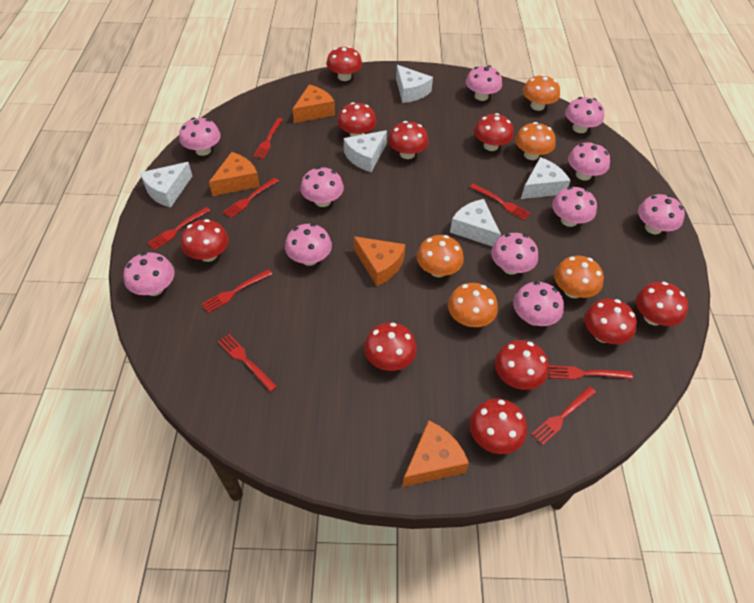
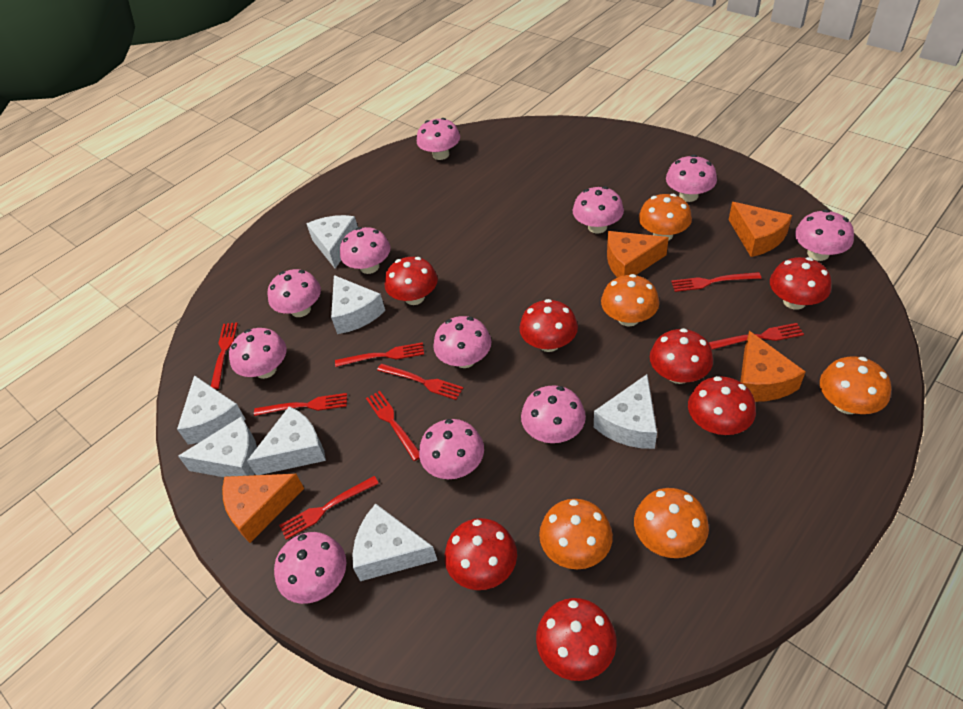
red mushroom: [181,219,229,262] [327,46,362,81] [337,102,377,137] [364,322,417,371] [388,121,429,159] [469,399,527,454] [474,113,514,151] [495,340,549,390] [584,299,637,344] [636,282,688,326] = 10 -> [385,257,438,305] [445,518,517,590] [519,299,578,352] [536,598,617,681] [650,328,713,384] [688,376,756,435] [770,257,831,310] = 7
white cheese: [140,162,192,208] [344,130,387,172] [396,65,433,103] [450,199,501,247] [521,157,571,199] = 5 -> [177,375,246,445] [178,416,257,477] [247,407,326,475] [306,215,358,269] [331,275,385,334] [353,504,437,581] [594,374,657,449] = 7

